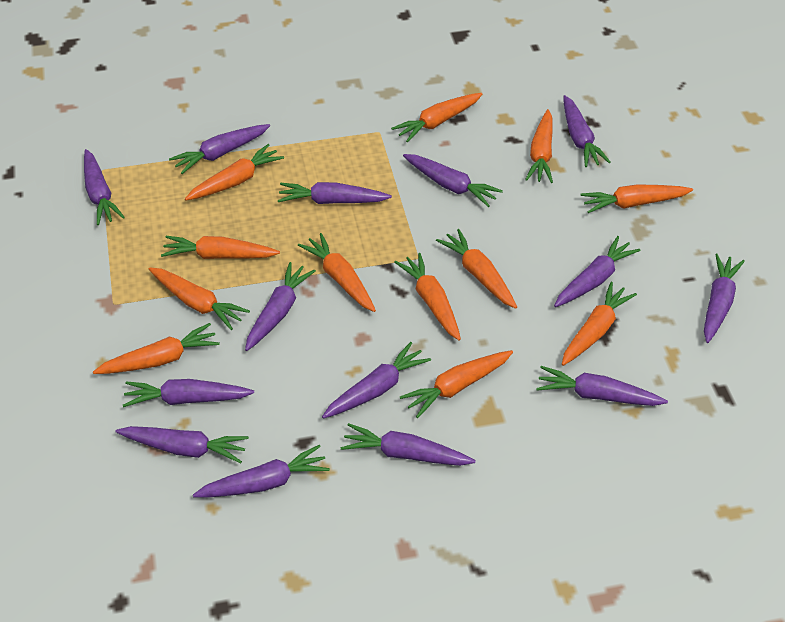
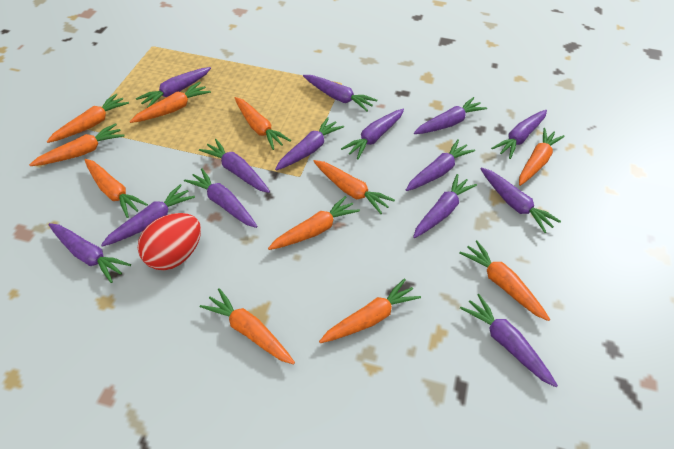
orange carrot: [93,323,220,374] [149,267,250,330] [161,236,280,259] [185,144,284,200] [298,233,376,312] [391,93,482,143] [394,253,461,341] [400,350,513,418] [436,229,517,309] [525,109,553,183] [562,282,637,366] [581,184,693,213] = 12 -> [29,123,124,166] [47,94,129,143] [84,159,148,218] [130,82,211,123] [200,288,295,364] [235,97,291,150] [268,196,360,250] [313,160,395,214] [319,278,421,343] [459,240,550,321] [519,128,565,186] = 11
red egg: none = 0 -> [138,213,201,270] = 1

